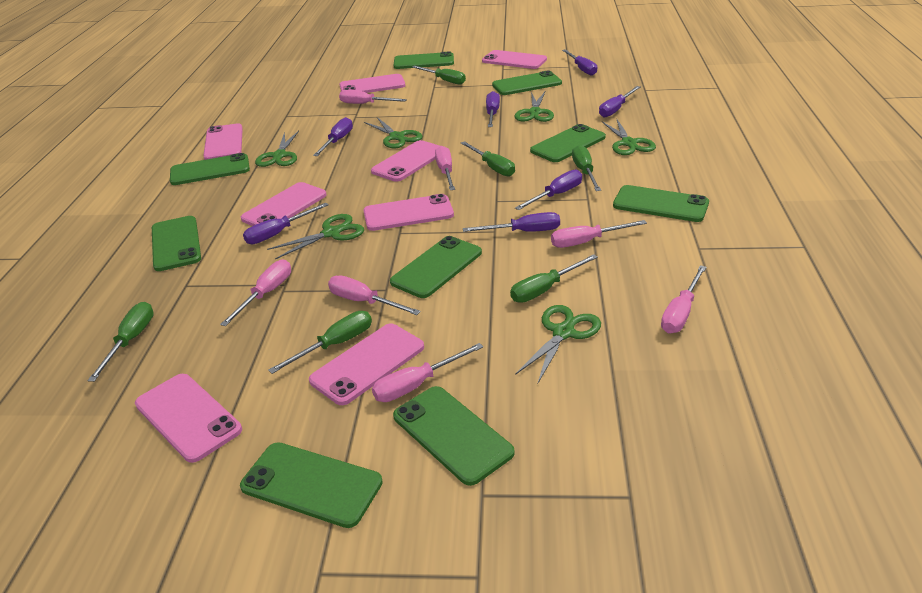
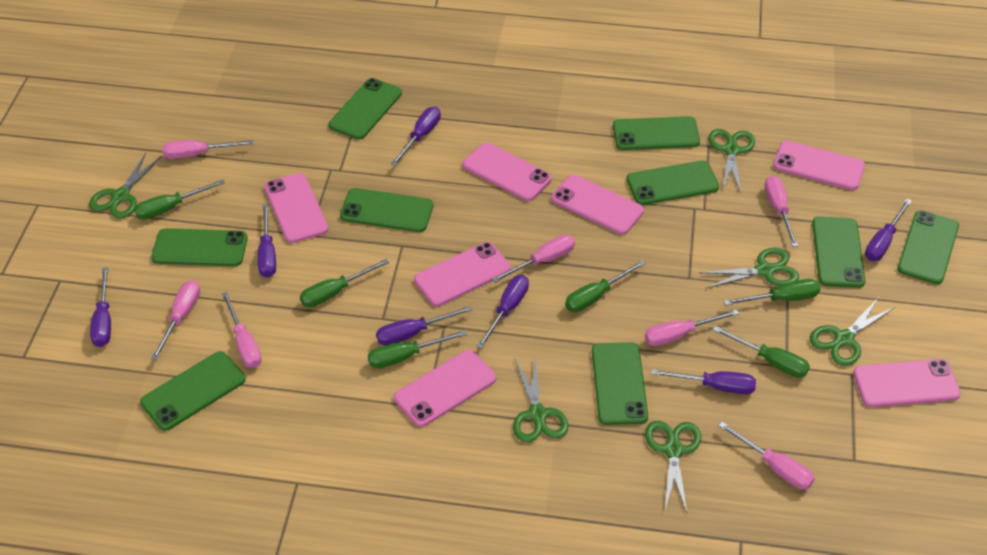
pink phone: [135,374,242,463] [203,123,243,160] [241,182,327,226] [309,323,424,405] [340,74,405,93] [363,194,454,231] [371,140,440,182] [482,50,547,69] = 8 -> [264,173,329,243] [394,350,496,427] [414,242,511,306] [463,142,552,201] [551,175,644,234] [773,140,865,190] [853,359,961,407] = 7

